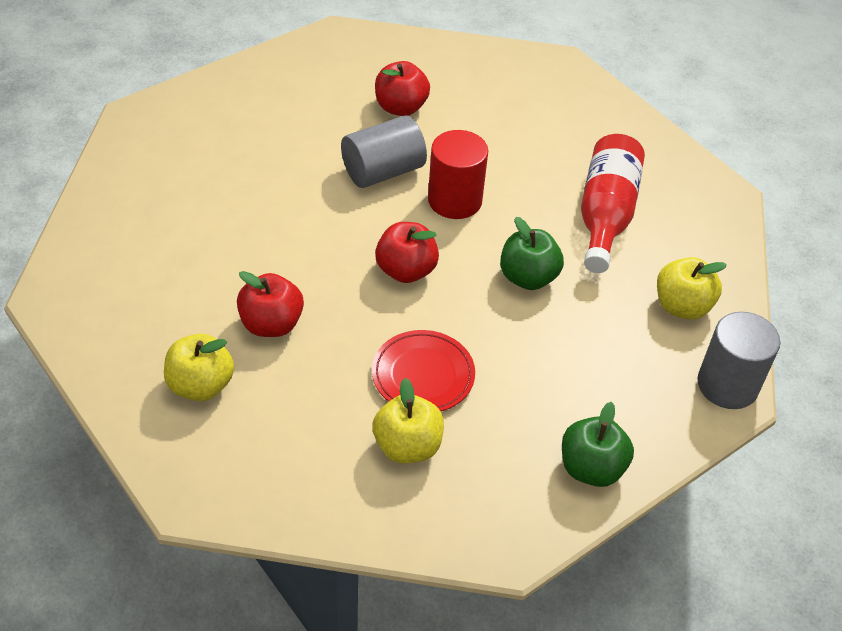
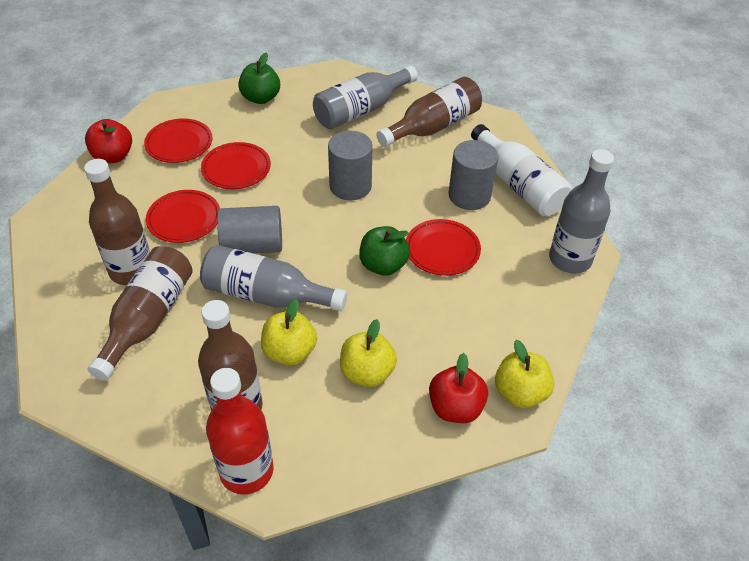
brown bottle: none = 0 -> [84,159,150,285] [88,246,193,381] [198,300,263,410] [377,77,482,147] = 4
grey bottle: none = 0 -> [200,245,347,311] [313,66,418,129] [549,149,614,274] = 3
grey cylinder: [341,116,427,188] [697,312,780,409] = 2 -> [217,206,282,253] [328,131,373,200] [449,140,498,210] = 3
red apple: [237,271,304,337] [375,61,430,116] [375,222,439,283] = 3 -> [85,119,132,163] [429,353,488,423] = 2
red cylinder: [428,130,488,219] = 1 -> none = 0
red plate: [372,330,475,411] = 1 -> [144,118,213,163] [146,190,220,243] [201,142,271,189] [406,219,481,276] = 4
white bottle: none = 0 -> [471,124,572,216] = 1

